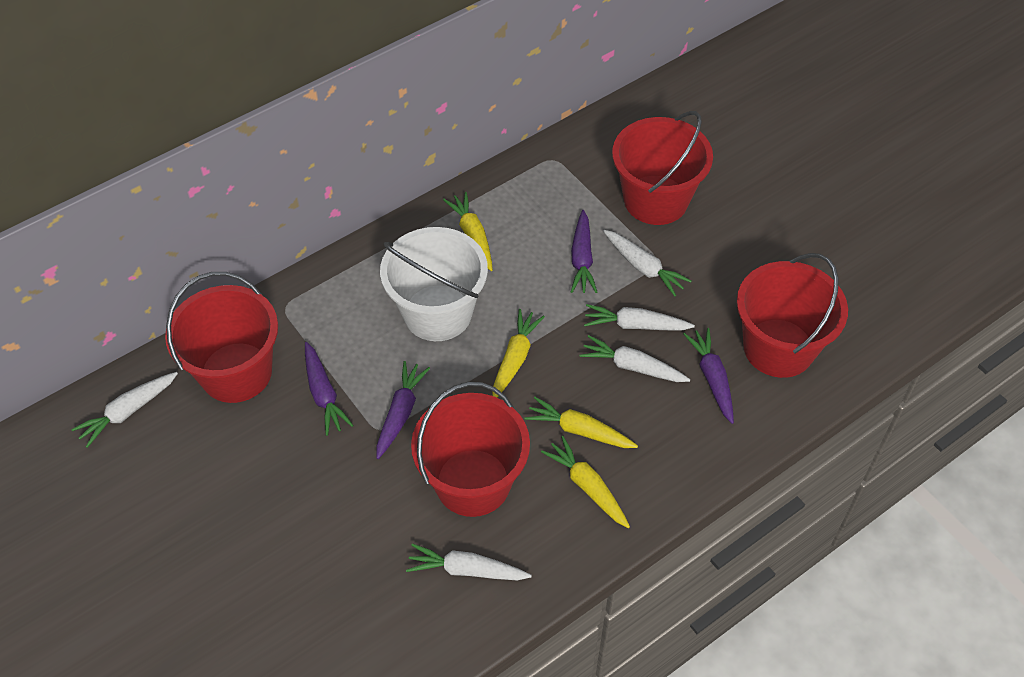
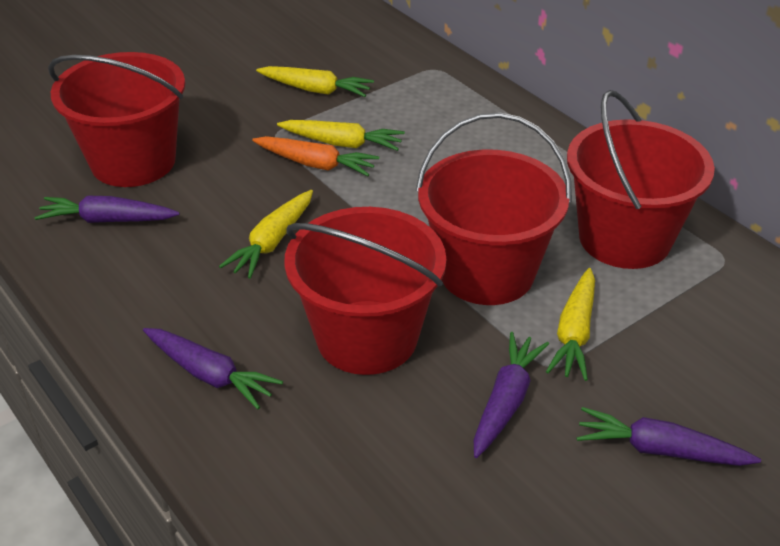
orange carrot: none = 0 -> [252,136,379,176] = 1
white bucket: [380,227,488,341] = 1 -> none = 0
white carrot: [71,372,178,448] [406,544,532,580] [580,335,690,382] [584,304,695,331] [603,230,692,296] = 5 -> none = 0

